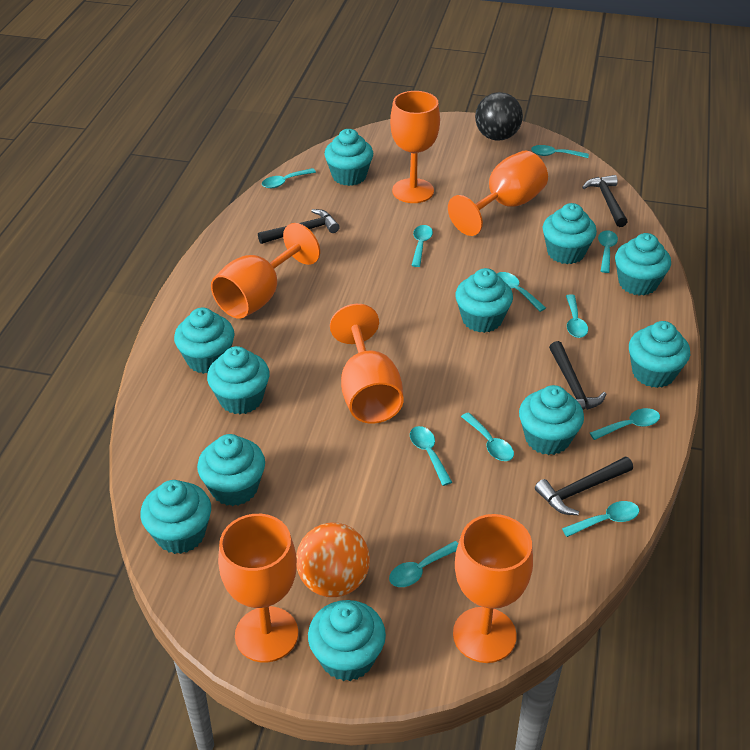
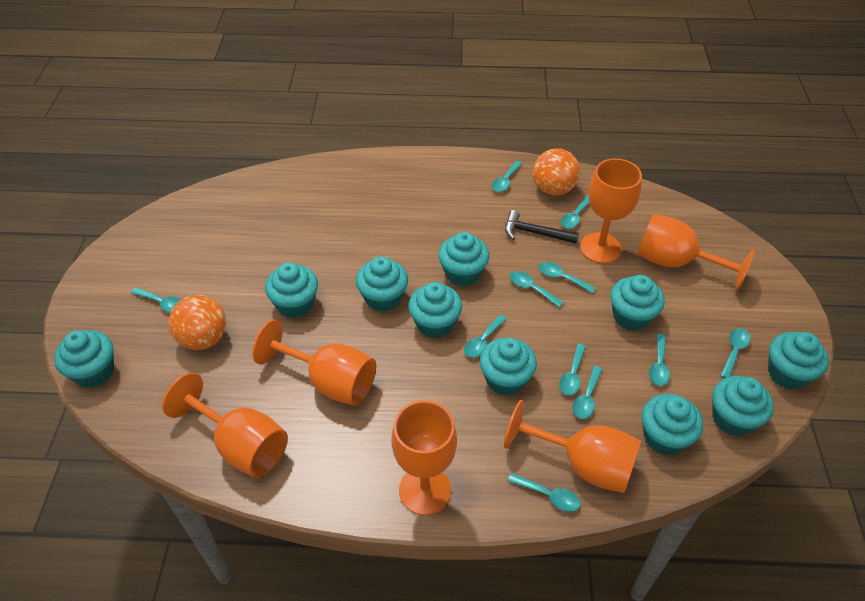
black ball: [475,92,523,141] = 1 -> none = 0
black hammer: [258,209,340,244] [535,457,633,515] [549,341,606,410] [582,175,628,227] = 4 -> [505,210,579,243] = 1
orange ball: [296,523,370,597] = 1 -> [169,295,226,350] [533,148,580,196] = 2
turquoise cupcake: [140,480,211,554] [174,307,235,374] [197,434,265,506] [207,346,270,414] [308,600,386,681] [324,129,373,186] [455,268,513,333] [519,385,584,455] [543,203,597,264] [615,233,671,296] [629,321,690,388] = 11 -> [54,330,114,388] [265,262,318,318] [356,256,408,312] [408,282,462,338] [438,232,489,287] [480,338,537,396] [610,275,665,331] [642,394,703,456] [712,376,774,436] [768,332,829,390] = 10

